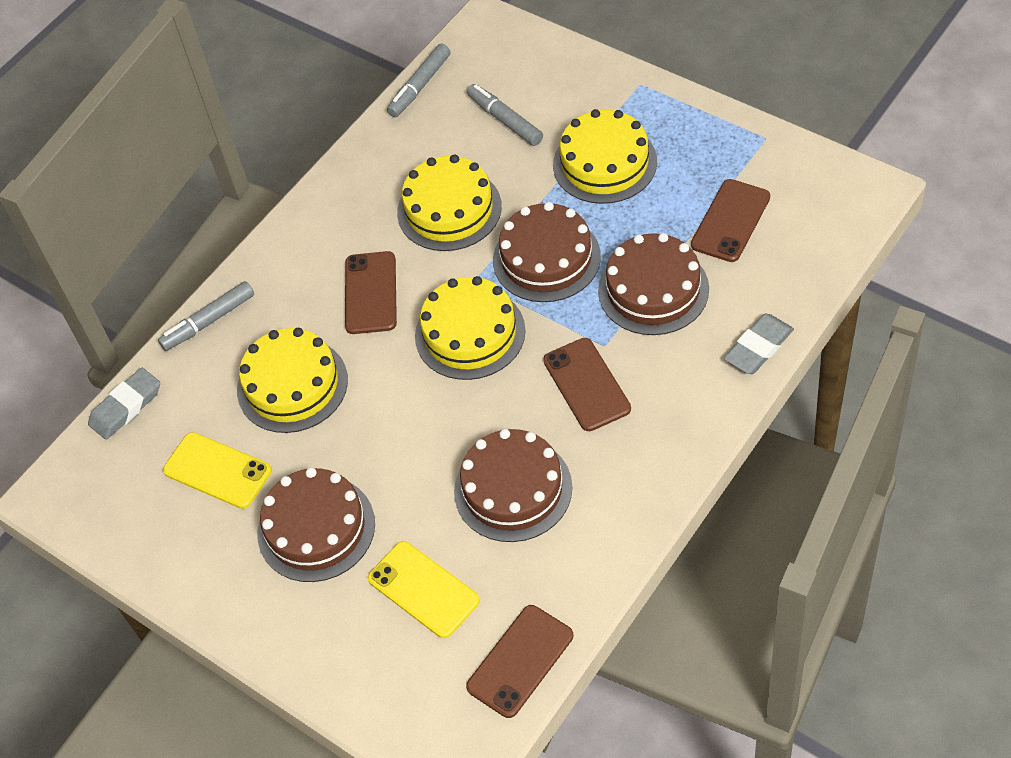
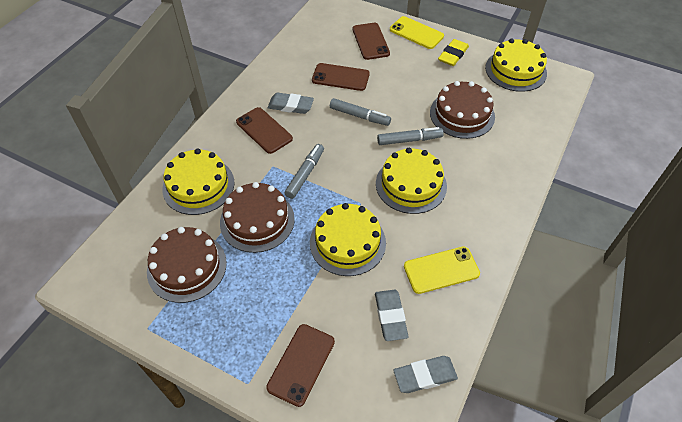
brown cake: [257,468,375,582] [454,429,572,542] [493,202,601,302] [598,233,709,335] = 4 -> [147,227,227,303] [220,182,295,253] [430,81,495,139] = 3
grey eraser: [88,368,160,440] [724,314,794,374] = 2 -> [268,93,314,114] [375,290,408,341] [393,356,458,393] = 3
yellow eraser: none = 0 -> [438,39,469,66] = 1

